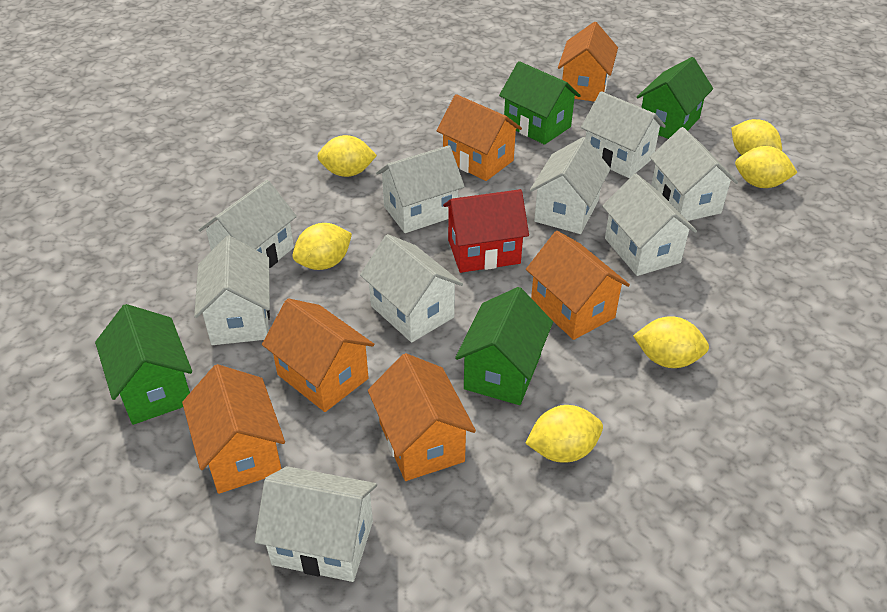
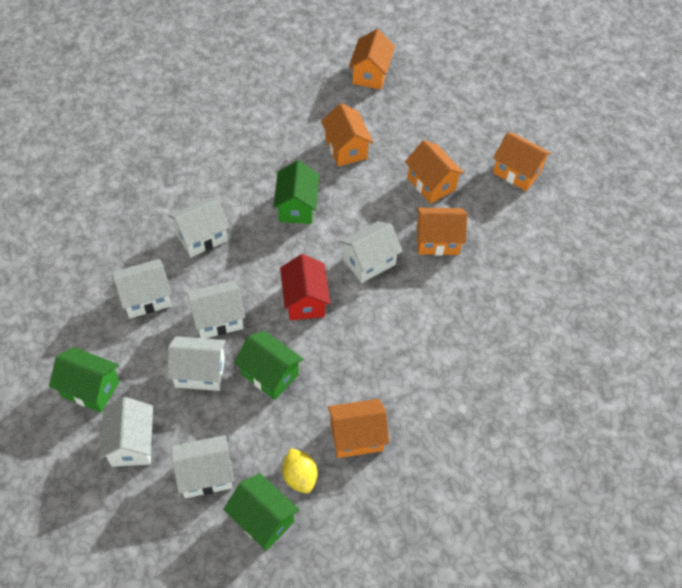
white house: [194,236,270,345] [198,180,297,268] [255,466,377,582] [360,234,463,343] [376,145,465,233] [530,137,611,234] [581,91,666,178] [602,174,697,276] [650,127,738,221] = 9 -> [100,397,153,467] [112,259,172,319] [167,336,226,391] [169,197,230,257] [172,435,234,498] [186,281,246,338] [339,221,403,283] = 7
yellow lemon: [292,223,352,270] [317,135,377,177] [525,405,603,463] [633,316,709,368] [731,119,782,155] [735,146,798,188] = 6 -> [282,448,318,493] = 1

